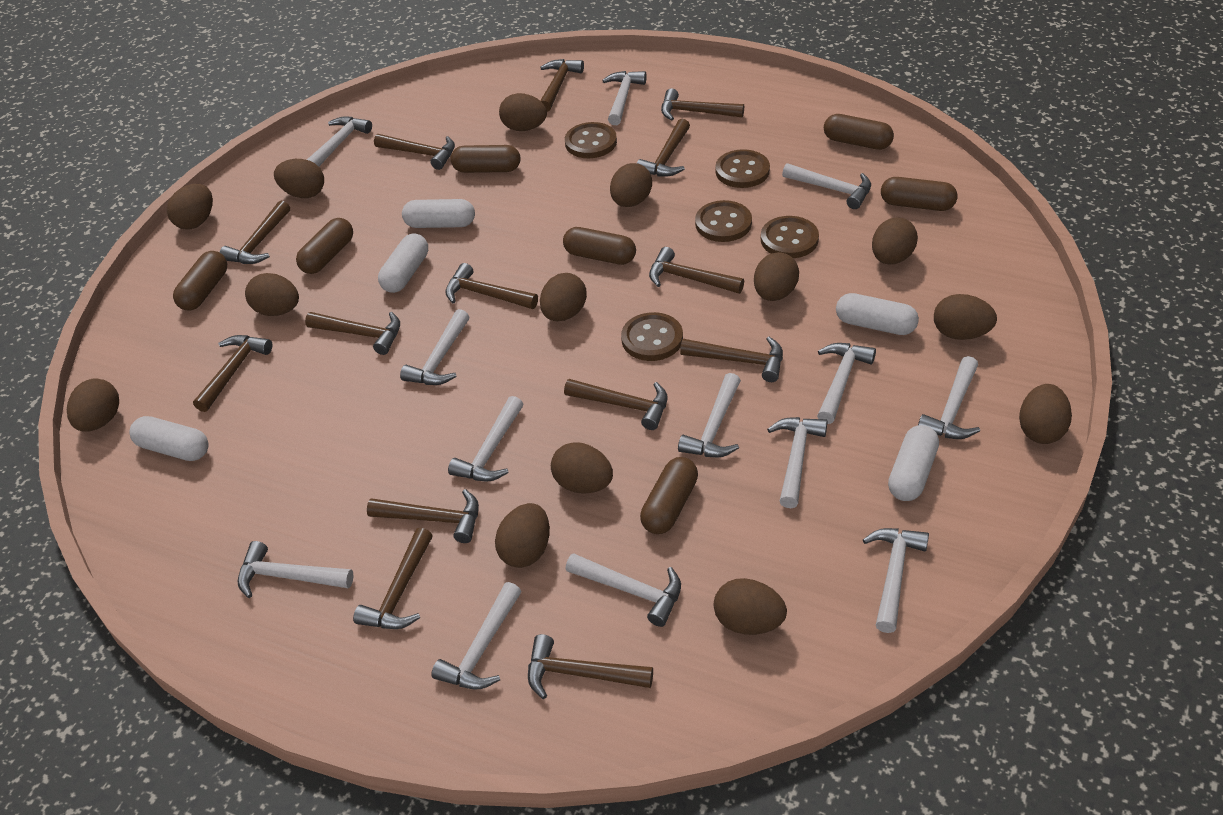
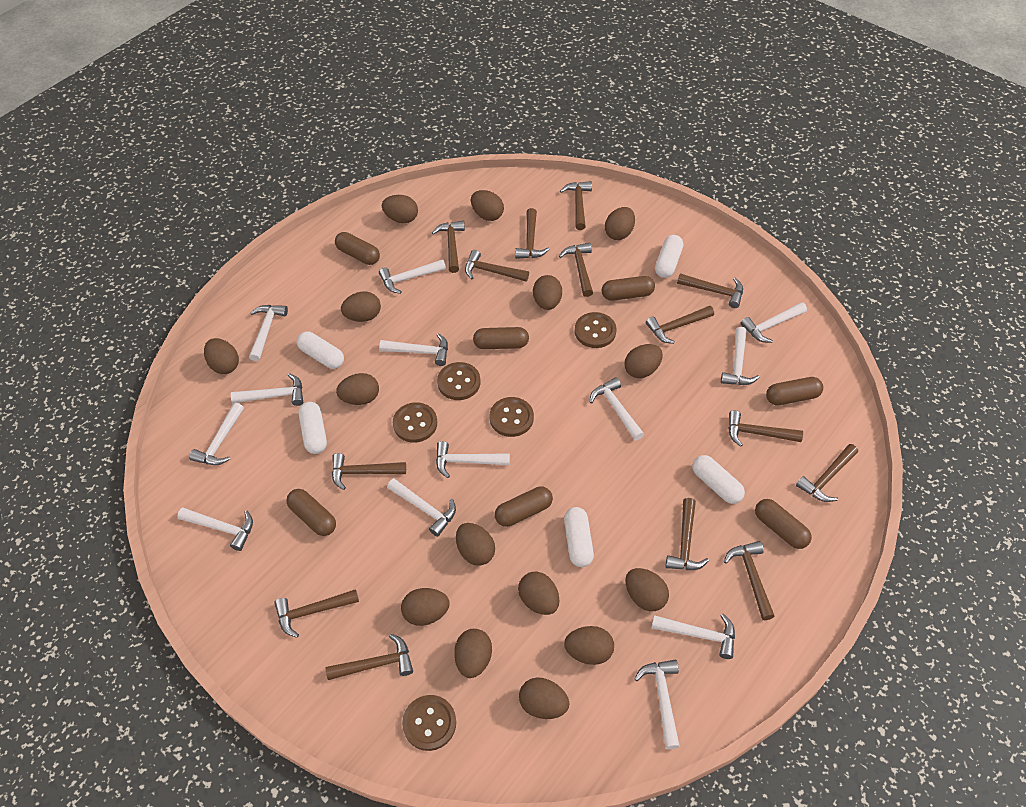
brown egg: [67,378,119,432] [167,184,213,230] [245,273,299,316] [274,159,324,198] [495,503,550,568] [499,93,547,131] [540,273,587,321] [551,442,613,494] [610,163,652,207] [714,578,787,635] [754,252,799,301] [872,218,918,264] [934,294,997,340] [1019,384,1072,444] = 14 -> [204,338,239,374] [336,373,379,405] [341,291,381,322] [382,195,418,223] [401,588,450,626] [454,629,492,678] [456,523,495,566] [471,190,504,221] [518,572,559,615] [519,677,570,719] [533,275,562,310] [564,626,614,665] [605,207,635,240] [624,344,663,378] [625,568,669,611] = 15

